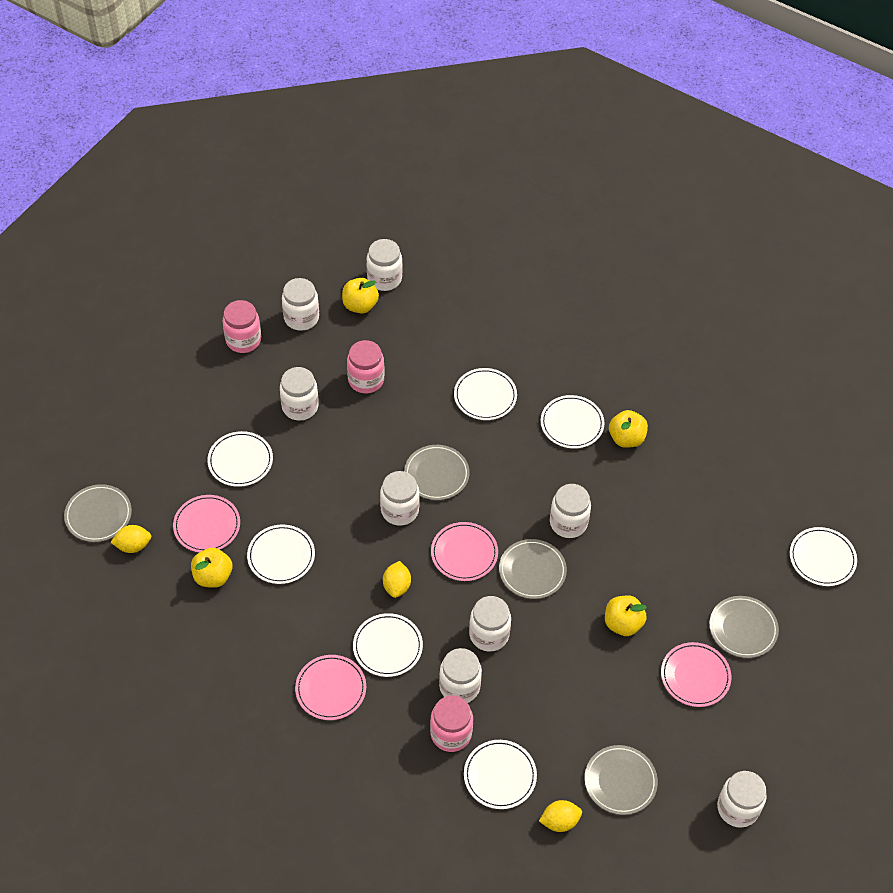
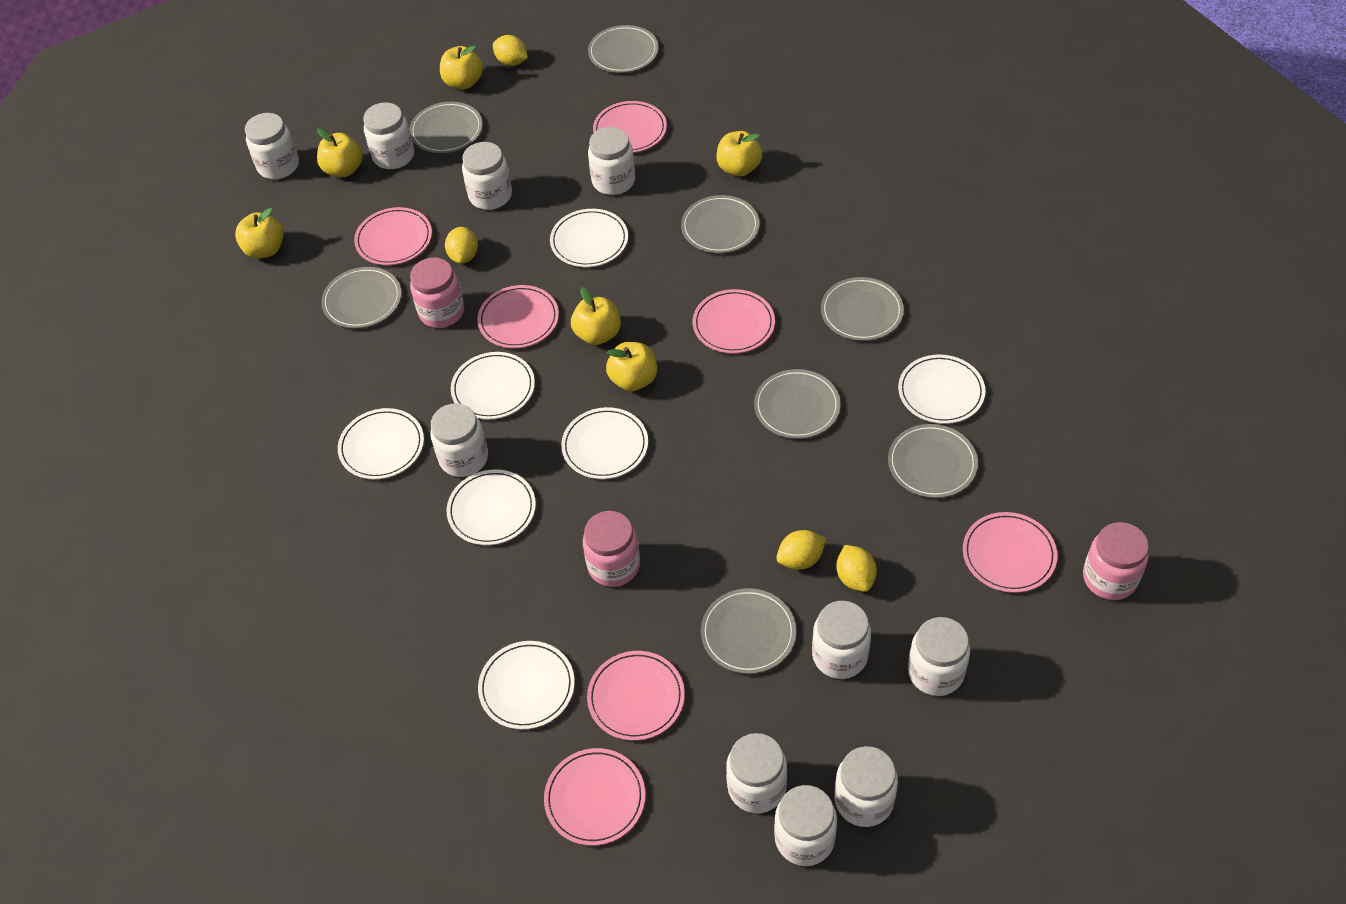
grey plate: [64,484,132,542] [404,445,470,500] [499,539,567,599] [585,745,658,815] [709,596,779,658] = 5 -> [321,267,402,328] [410,102,483,153] [588,25,659,73] [681,195,760,253] [701,588,796,674] [754,369,841,439] [821,277,904,341] [888,424,978,498] = 8
pink plate: [173,495,240,552] [295,655,366,720] [431,522,498,581] [661,642,731,707] = 4 -> [354,207,432,265] [477,285,559,348] [544,748,645,846] [587,651,685,741] [593,101,667,153] [693,289,775,354] [963,512,1057,593] = 7
white jar: [280,367,319,421] [282,278,319,331] [367,239,402,291] [380,471,420,526] [439,648,482,703] [469,596,511,652] [550,484,591,538] [717,771,767,828] = 8 -> [245,113,299,179] [363,102,414,169] [430,403,488,477] [462,142,512,210] [588,127,635,195] [726,733,787,813] [774,785,837,866] [812,601,871,679] [834,746,898,827] [908,617,970,696] = 10
yellow apple: [191,548,232,588] [342,278,379,314] [605,596,647,636] [609,410,648,448] = 4 -> [235,208,284,259] [317,128,363,177] [440,45,483,89] [571,287,621,345] [606,342,657,391] [716,131,762,176] = 6
yellow lemon: [111,525,151,553] [383,561,411,598] [539,800,582,832] = 3 -> [445,227,478,264] [493,35,528,66] [776,530,826,570] [836,545,877,592] = 4

